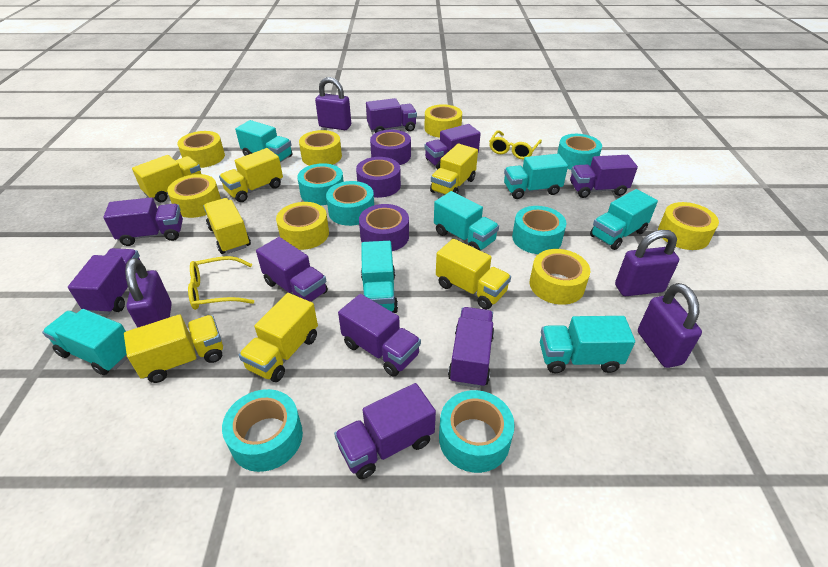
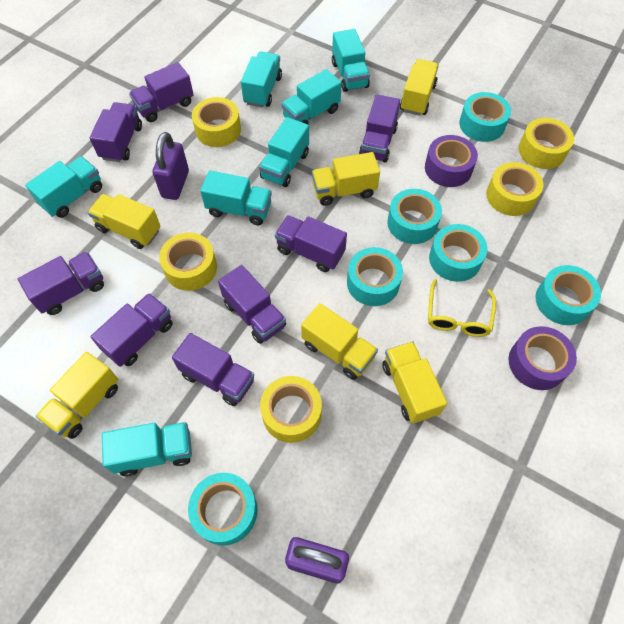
purple padlock: [125,258,172,328] [315,77,351,130] [615,230,679,296] [638,283,702,368] = 4 -> [152,132,189,200] [285,537,349,583] = 2
purple tape: [356,157,401,198] [359,204,409,251] [370,130,411,165] = 3 -> [425,135,478,187] [509,326,577,390] = 2
purple truck: [68,248,146,314] [103,197,183,246] [256,237,328,302] [334,383,436,479] [338,294,421,376] [366,98,417,133] [424,124,481,170] [448,307,494,388] [570,155,638,198] = 9 -> [18,251,104,315] [90,102,142,162] [90,293,173,367] [129,62,194,122] [172,333,254,406] [218,265,286,344] [275,215,347,272] [359,94,400,162] = 8
yellow glasses: [188,256,254,310] [489,130,542,160] = 2 -> [428,279,496,337] = 1
yellow tape: [167,174,221,218] [177,131,225,168] [276,202,329,250] [299,130,342,166] [425,104,462,138] [530,249,590,305] [658,202,719,250] = 7 -> [159,233,217,291] [192,97,241,147] [260,376,322,443] [486,162,543,216] [519,118,574,169] = 5
yellow truck: [124,314,223,383] [132,155,201,202] [203,198,251,254] [219,148,283,202] [239,293,318,382] [430,144,478,195] [436,239,511,309] = 7 -> [36,352,119,439] [88,194,160,249] [301,303,378,380] [312,152,380,206] [382,341,447,424] [400,59,439,116] = 6

